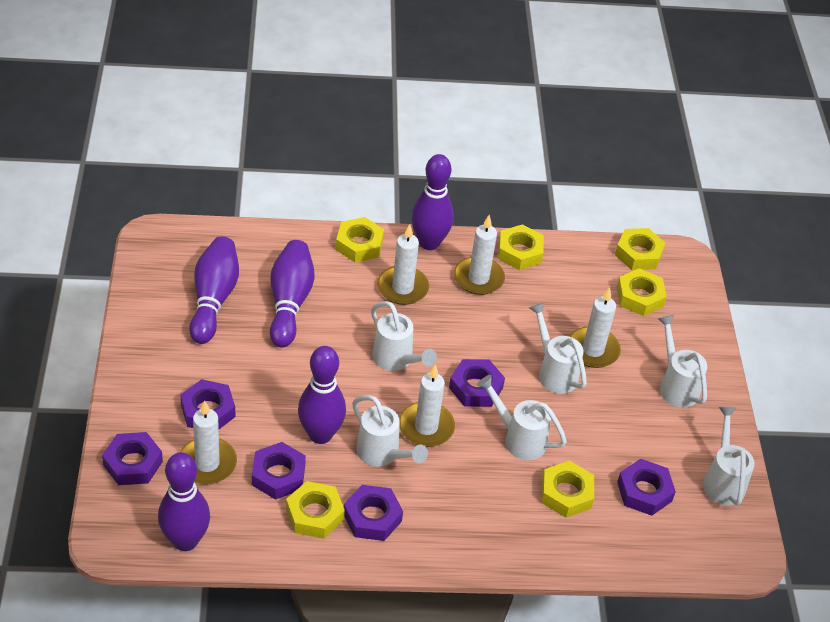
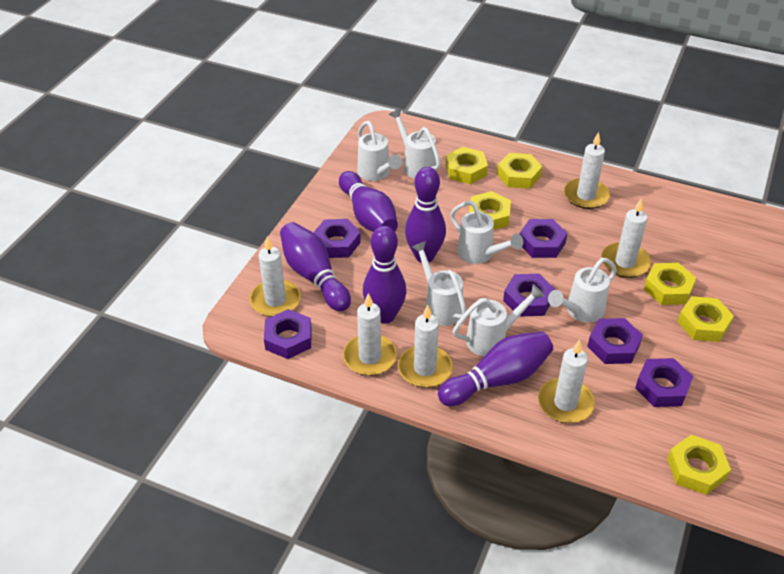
white candle: [180,401,237,485] [377,224,429,305] [399,365,455,447] [454,215,505,295] [569,287,621,368] = 5 -> [249,236,301,317] [343,293,397,376] [398,305,453,388] [538,340,595,423] [564,132,610,209] [601,198,651,278] = 6

